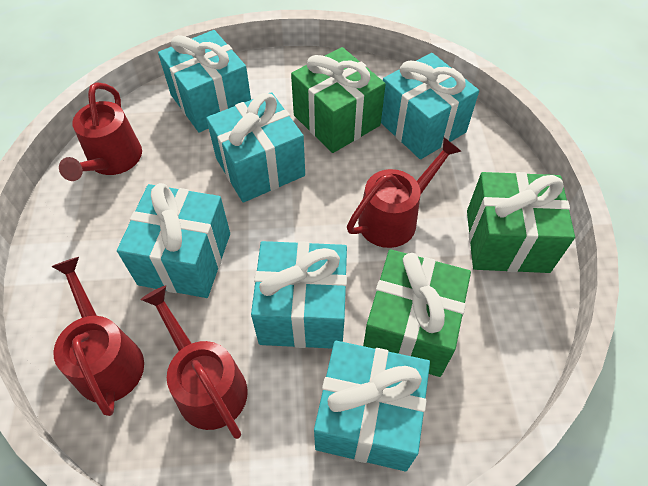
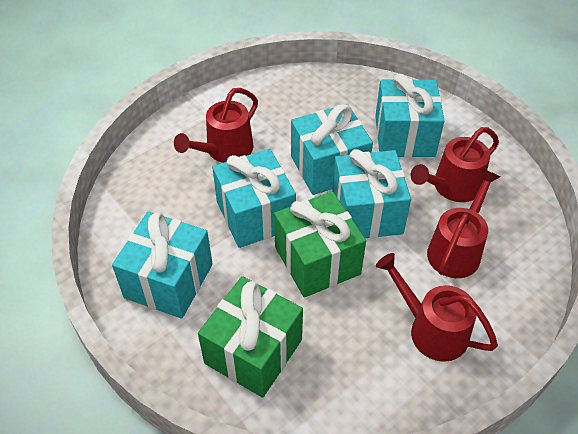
green gift: [291,47,386,153] [363,249,471,377] [467,172,575,273] = 3 -> [198,276,303,398] [274,191,366,298] = 2
turquoise gift: [117,183,230,298] [158,30,251,133] [206,92,305,203] [251,241,347,349] [314,341,430,471] [381,53,479,159] = 6 -> [112,211,213,319] [212,149,296,248] [291,104,373,195] [332,149,411,238] [375,74,445,157] = 5

